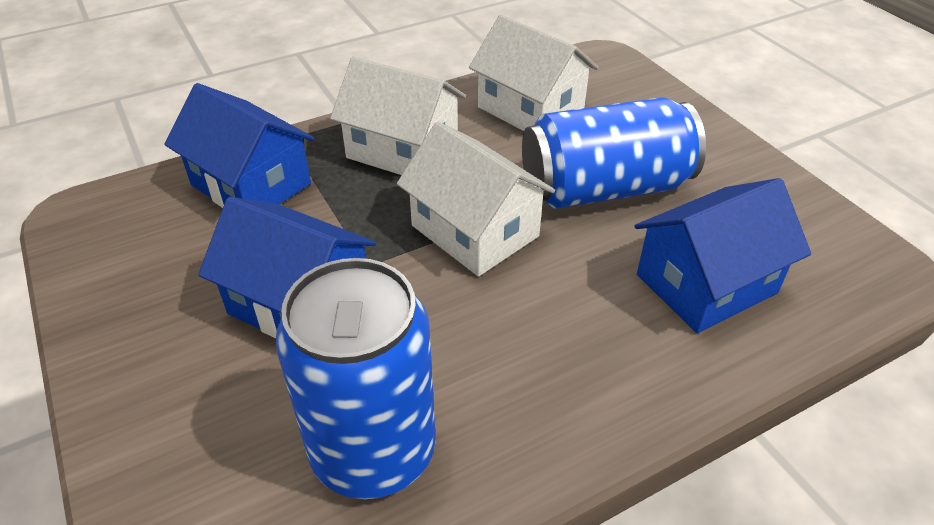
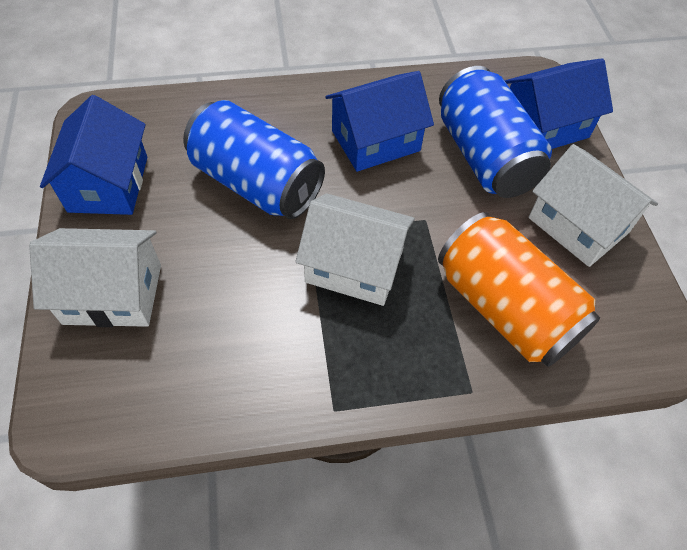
orange can: none = 0 -> [438,212,600,367] = 1

